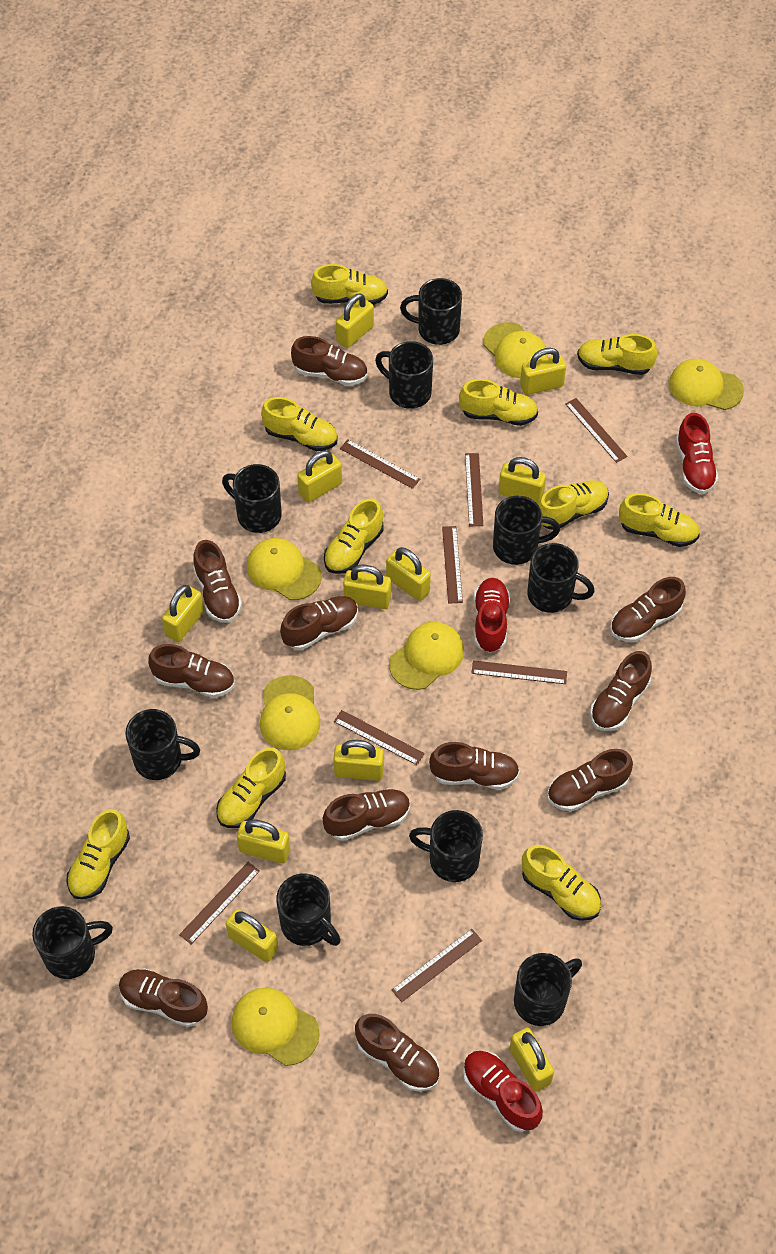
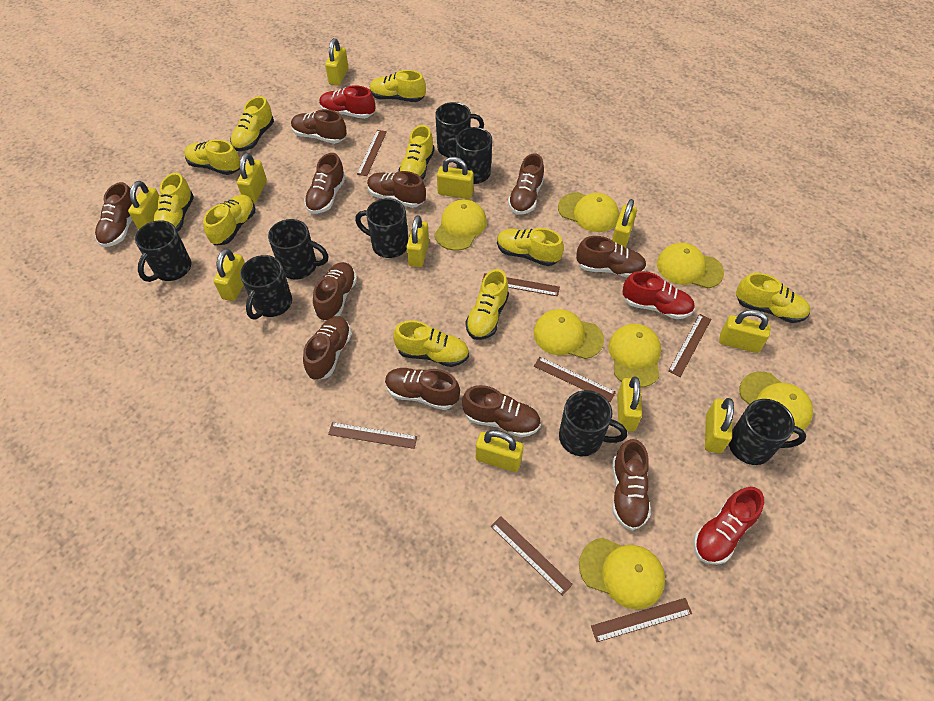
black mug: [32,906,113,979] [125,709,200,780] [222,464,282,533] [276,873,341,946] [375,341,433,409] [400,278,462,345] [409,810,483,882] [493,496,560,565] [514,953,582,1026] [527,543,595,613] = 10 -> [135,220,192,282] [240,255,292,320] [268,219,328,280] [355,198,408,258] [435,102,484,157] [444,127,492,184] [559,390,627,456] [729,399,806,465] = 8
brown ruler: [179,862,260,944] [334,710,425,765] [340,439,420,489] [392,929,482,1002] [442,526,463,604] [465,453,483,526] [471,660,567,684] [565,398,628,463] = 8 -> [328,422,417,449] [357,130,387,176] [482,273,560,296] [491,516,573,596] [534,357,616,402] [591,598,692,642] [668,314,711,377] = 7
yellow cap: [231,988,320,1066] [247,538,322,600] [260,675,321,750] [389,622,464,690] [483,322,548,378] [669,359,744,410] = 6 -> [434,199,487,251] [534,309,604,359] [558,192,619,232] [579,538,665,609] [608,324,661,388] [657,243,724,288] [740,372,813,434] = 7

